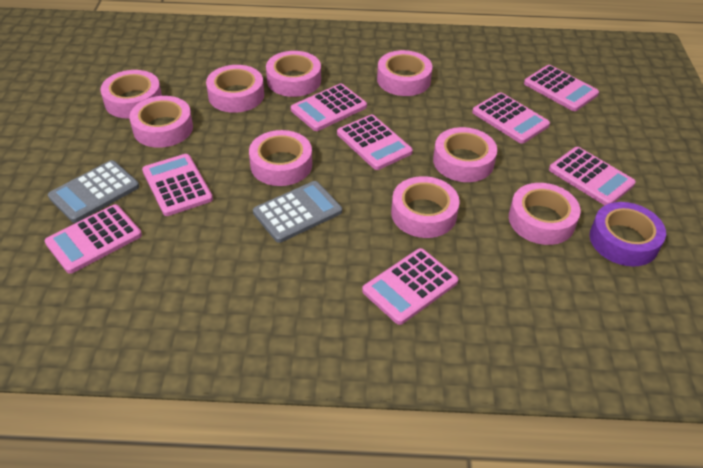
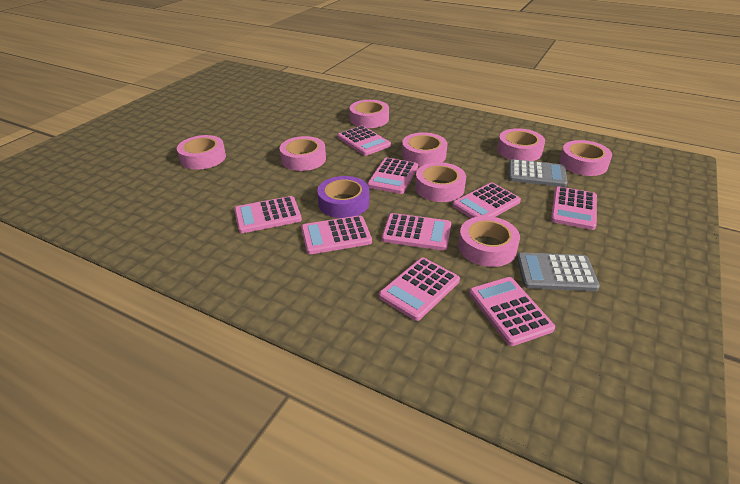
pink calculator: [45,205,142,274] [142,154,213,216] [291,84,367,131] [337,115,413,170] [362,248,458,325] [472,92,550,144] [524,65,599,111] [549,147,636,205] = 8 -> [234,196,302,233] [301,215,372,254] [337,126,391,156] [367,158,418,194] [379,257,460,321] [382,213,451,251] [452,183,521,218] [469,277,555,346] [551,186,597,230] = 9
pink tape: [101,70,162,119] [129,96,193,148] [206,65,264,113] [249,130,312,186] [266,51,321,97] [377,50,433,96] [391,176,460,238] [433,127,497,182] [509,183,581,245] = 9 -> [177,135,226,170] [280,136,326,171] [350,100,389,128] [402,132,447,166] [415,162,466,202] [458,216,520,267] [497,128,545,161] [560,140,612,176] = 8

